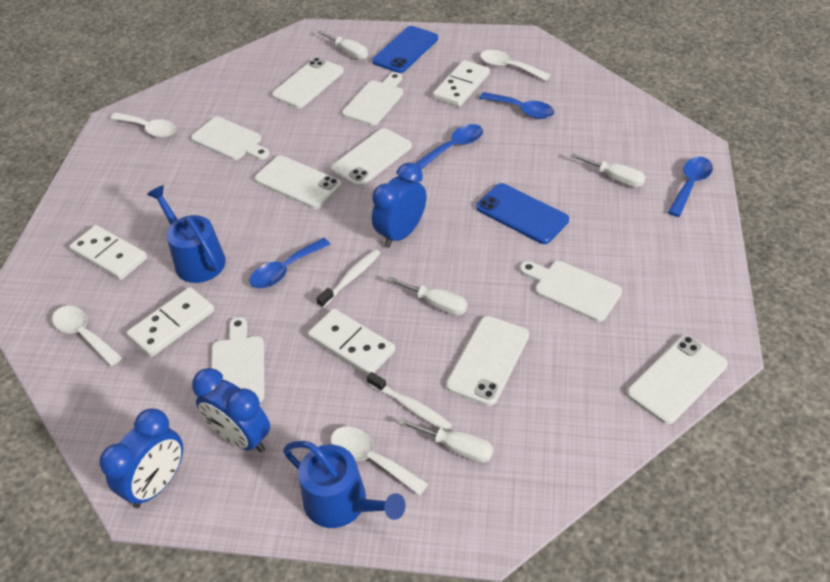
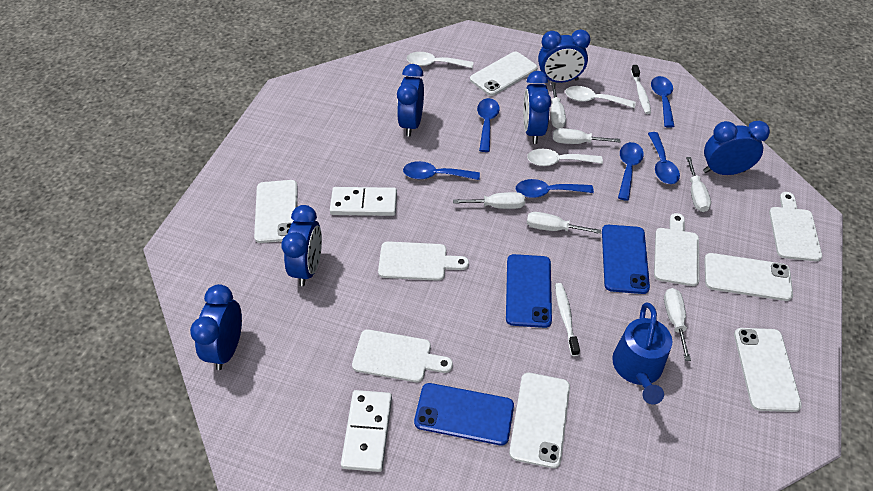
blue clock: [99,408,183,508] [192,368,270,453] [372,162,427,248] = 3 -> [190,284,242,370] [281,205,322,286] [397,64,424,137] [523,71,551,144] [538,29,590,83] [703,121,770,175] = 6
blue phone: [372,26,438,73] [476,183,569,244] = 2 -> [414,383,514,446] [506,254,552,328] [602,225,650,294] = 3
blue spoon: [250,238,331,288] [414,124,483,169] [479,92,554,119] [668,157,713,217] = 4 -> [403,161,480,180] [477,98,500,152] [516,179,594,198] [618,142,644,201] [648,132,680,184] [651,76,675,128] = 6
blue watering can: [147,185,226,283] [283,441,406,528] = 2 -> [612,302,672,404] = 1
white domino: [69,225,147,280] [126,287,214,357] [308,309,395,376] [433,60,490,107] = 4 -> [330,187,397,216] [341,390,392,472] = 2
white screwdriver: [317,30,368,60] [387,276,467,315] [398,418,493,463] [570,153,646,187] = 4 -> [453,192,525,209] [527,212,601,234] [551,82,566,128] [553,128,620,144] [664,288,691,361] [686,157,711,212] = 6
white spoon: [52,306,122,366] [110,112,176,138] [331,427,429,496] [480,50,551,81] = 4 -> [406,52,473,68] [527,149,603,166] [565,86,636,108] = 3

